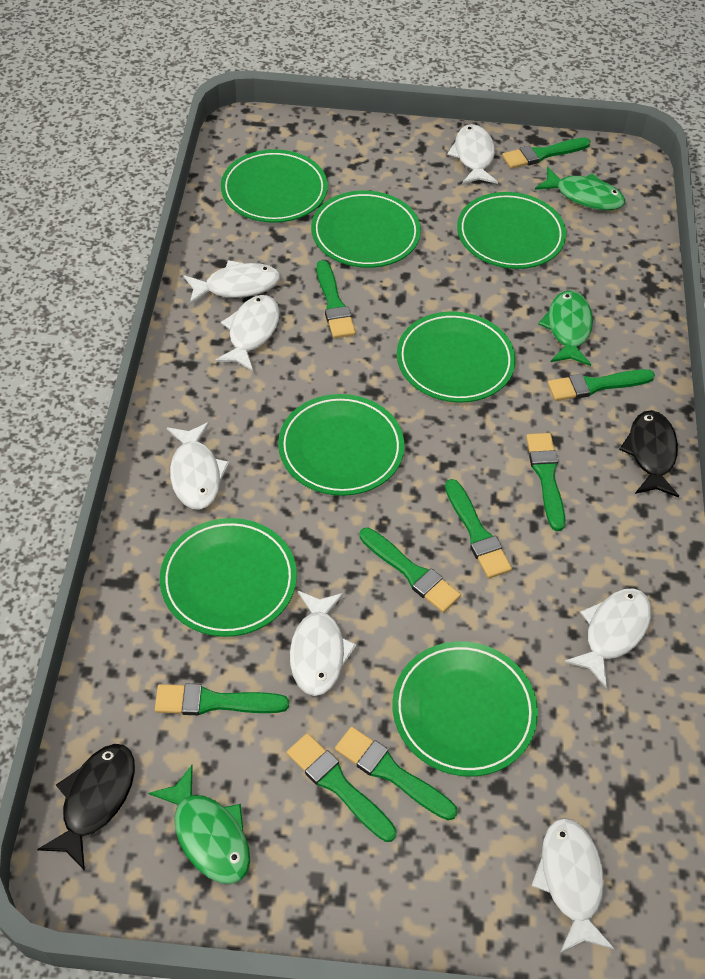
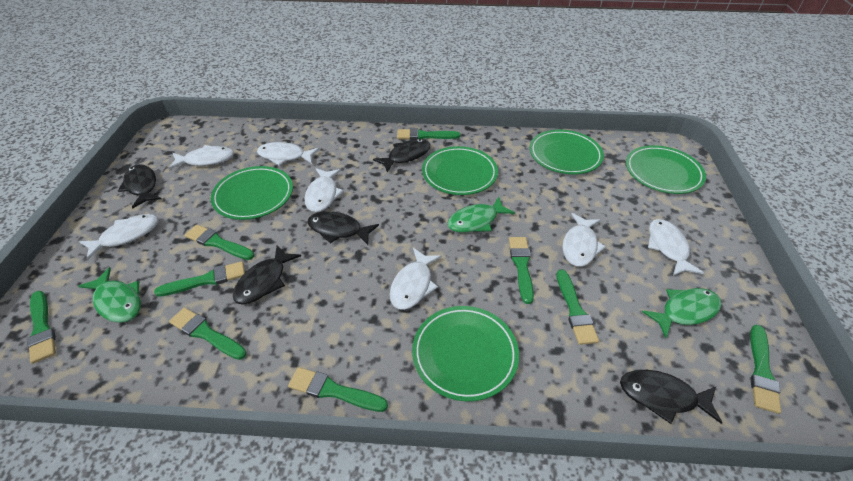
black fish: [37,744,135,871] [619,410,679,498] = 2 -> [118,164,161,208] [233,245,301,305] [307,211,379,245] [373,139,430,173] [620,370,722,424] = 5
green plate: [160,518,297,637] [221,149,328,223] [278,394,404,496] [311,191,421,268] [392,641,538,777] [397,311,516,402] [457,192,566,269] = 7 -> [211,166,293,220] [412,306,519,401] [422,146,498,195] [530,130,604,174] [626,145,706,194] = 5

